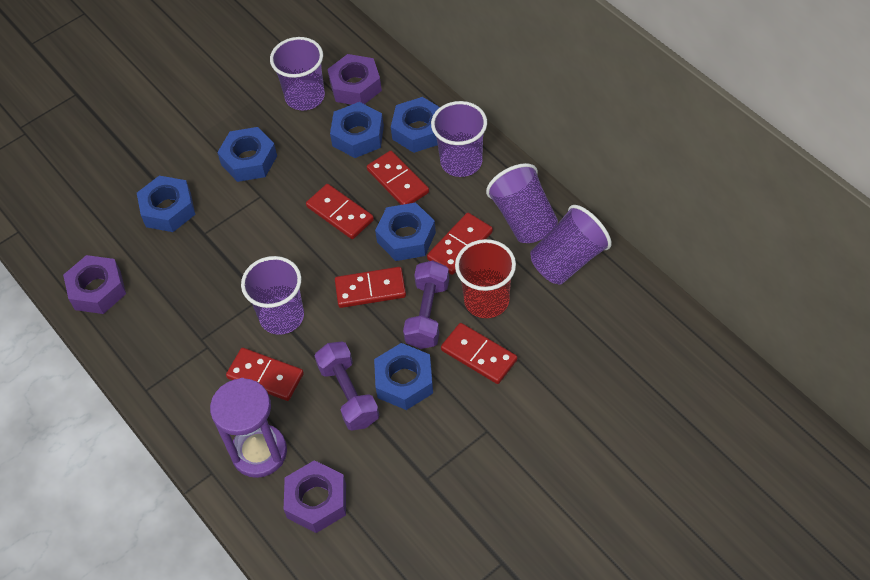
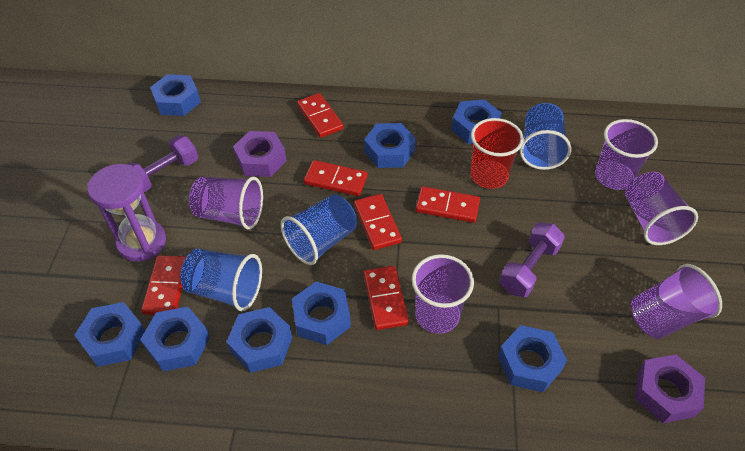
blue cup: none = 0 -> [180,249,262,311] [281,194,357,265] [520,103,571,170] = 3
blue nut: [137,176,195,232] [217,127,277,182] [330,102,384,158] [374,343,433,410] [375,203,436,261] [391,97,440,153] = 6 -> [74,302,145,367] [140,307,210,371] [150,74,201,116] [227,307,292,373] [292,281,351,345] [364,123,416,168] [451,99,502,144] [498,325,567,392] = 8
purple nut: [63,255,126,314] [284,460,346,533] [327,54,382,105] = 3 -> [233,131,287,177] [635,354,705,423] = 2

